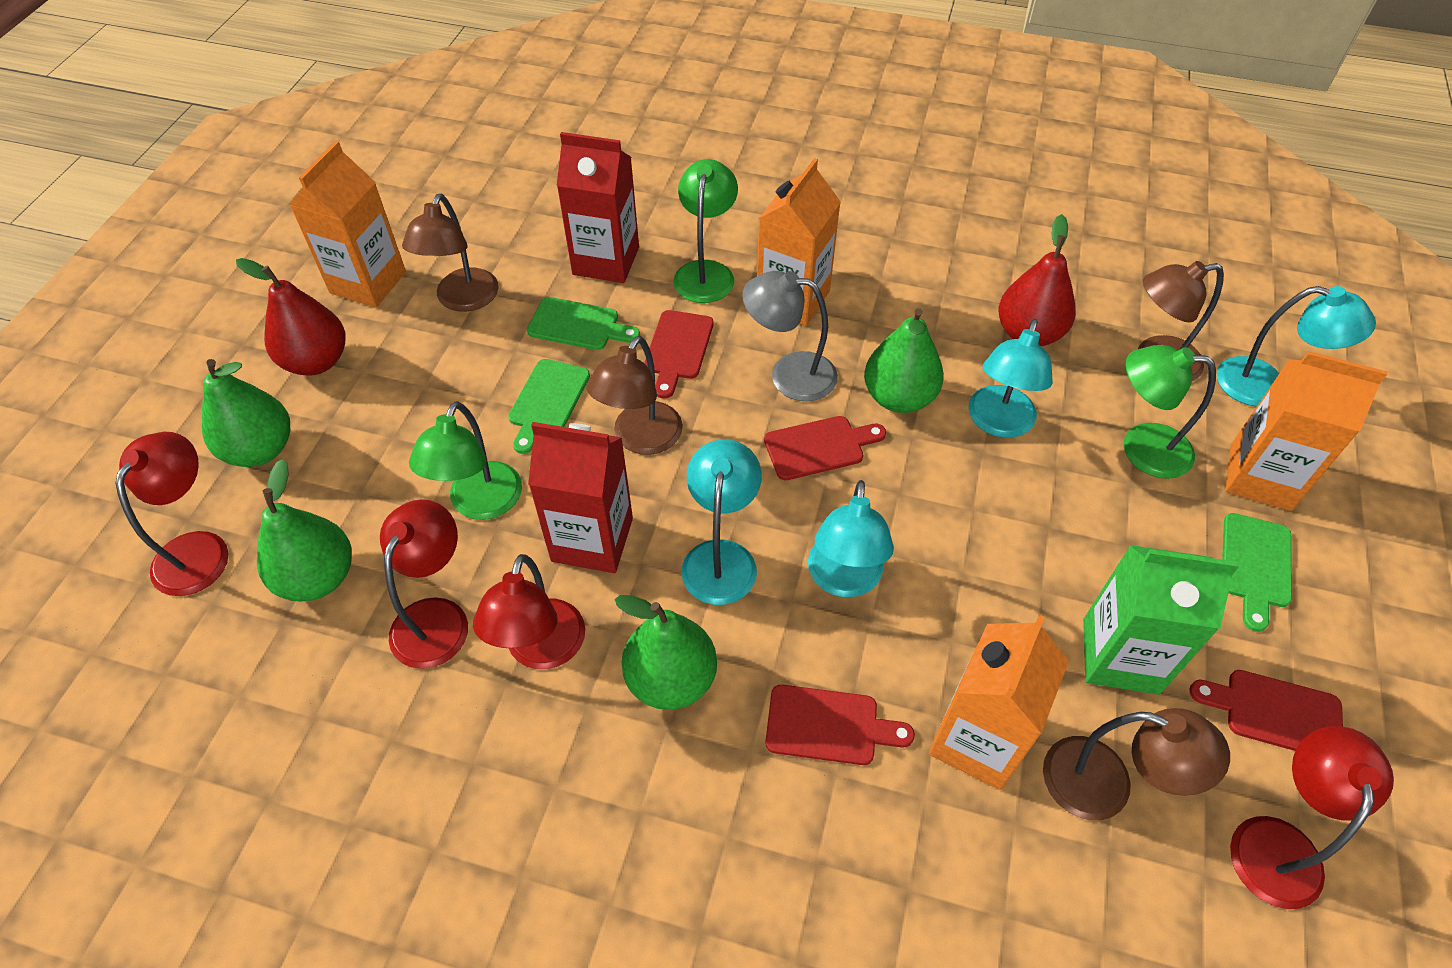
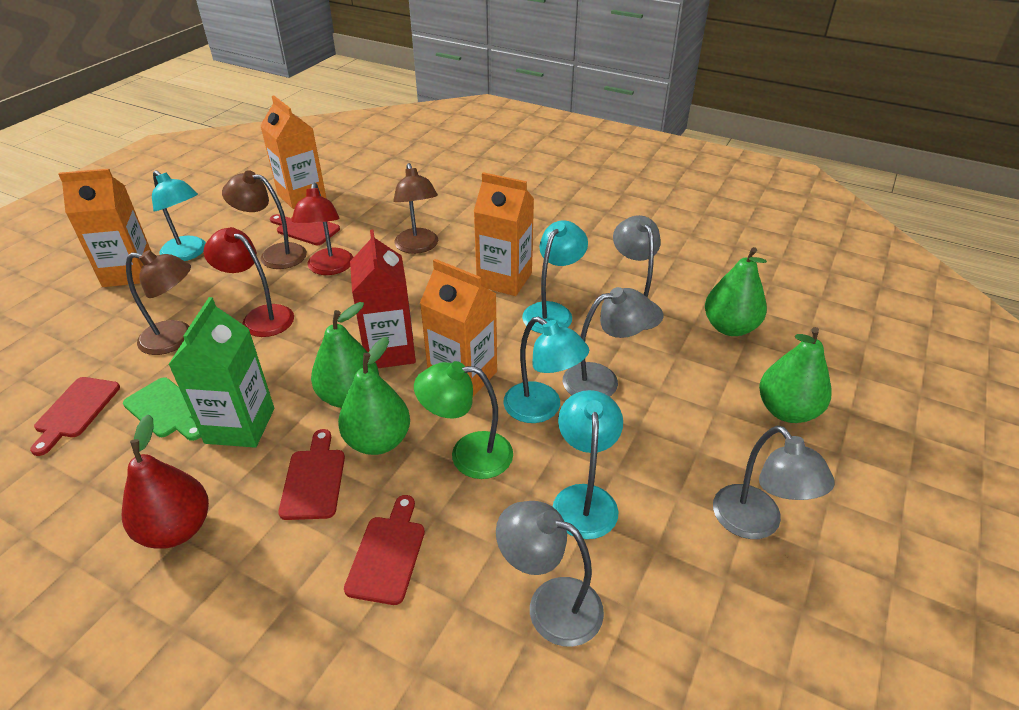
brown lamp: [402,194,499,312] [586,336,683,455] [1043,708,1230,820] [1138,261,1224,381] = 4 -> [126,250,191,355] [222,170,307,269] [393,163,438,254] = 3
green cutting board: [508,359,590,454] [527,297,640,350] [1222,513,1292,632] = 3 -> [123,377,201,441] = 1
green lamp: [409,401,522,520] [673,159,738,303] [1124,345,1216,479] = 3 -> [414,361,513,479] = 1
grey lamp: [742,271,838,401] = 1 -> [496,501,604,647] [563,287,654,397] [613,215,663,330] [713,426,835,539] = 4
red carton: [528,422,633,573] [557,132,639,283] = 2 -> [350,229,416,368] = 1
red lamp: [116,432,228,596] [380,499,468,669] [473,554,585,669] [1230,726,1394,909] = 4 -> [204,227,294,337] [292,183,353,275] = 2
red pear: [236,258,345,376] [999,214,1076,346] = 2 -> [122,414,209,549] = 1

